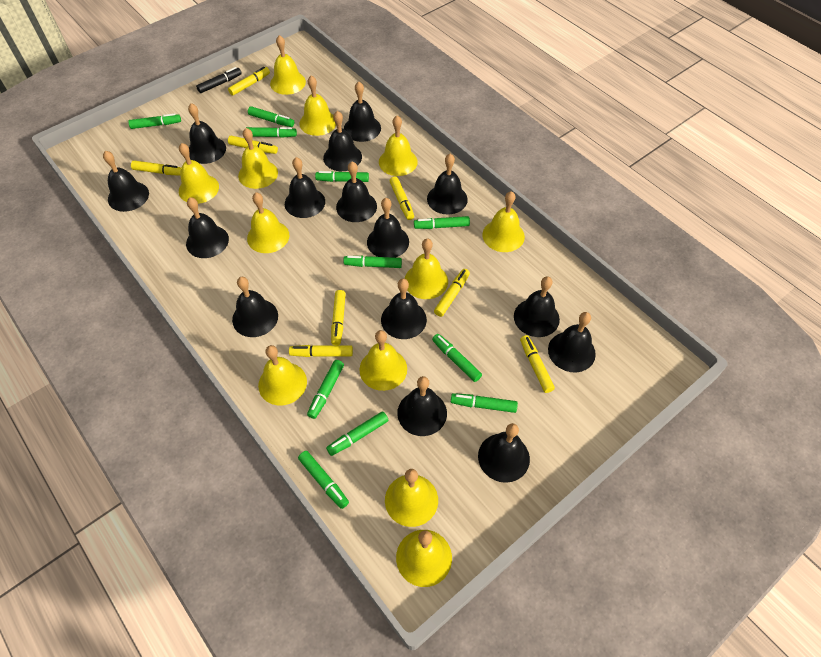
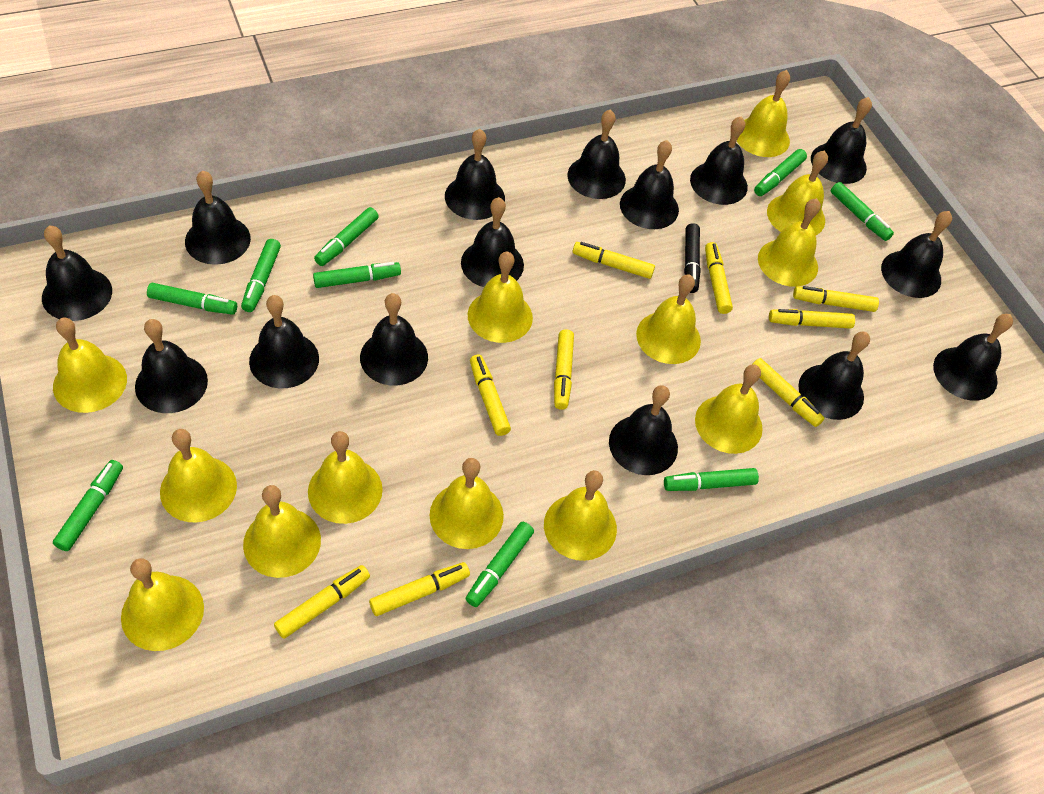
green marker: [128,113,181,129] [246,127,297,138] [248,106,294,127] [298,451,349,509] [307,360,344,419] [315,171,369,182] [326,411,388,456] [343,256,402,268] [414,216,470,229] [432,334,482,382] [451,393,518,413] = 11 -> [53,460,123,551] [147,283,237,315] [241,239,281,312] [313,262,401,288] [314,207,379,266] [466,522,534,607] [664,468,759,491] [754,149,807,196] [831,182,894,241] = 9
yellow bell: [179,143,219,204] [238,128,278,189] [247,192,289,253] [258,345,307,405] [270,35,306,95] [299,76,336,136] [359,330,407,391] [379,116,418,176] [385,469,438,527] [396,530,452,587] [404,238,448,299] [482,191,525,252] = 12 -> [53,318,127,413] [121,558,204,651] [160,429,237,522] [243,485,321,578] [308,431,383,524] [430,458,504,549] [468,251,533,343] [544,470,617,561] [636,275,701,364] [695,365,763,454] [737,70,790,157] [758,198,821,287] [767,150,828,235] = 13
yellow marker: [131,160,181,176] [228,67,270,96] [228,136,278,154] [289,345,353,357] [331,290,346,345] [390,176,414,220] [434,269,470,317] [520,335,555,393] = 8 -> [274,565,370,639] [369,562,470,616] [470,354,511,436] [554,330,574,410] [573,242,655,279] [705,242,733,314] [752,358,824,427] [769,309,855,329] [793,286,879,312] = 9

